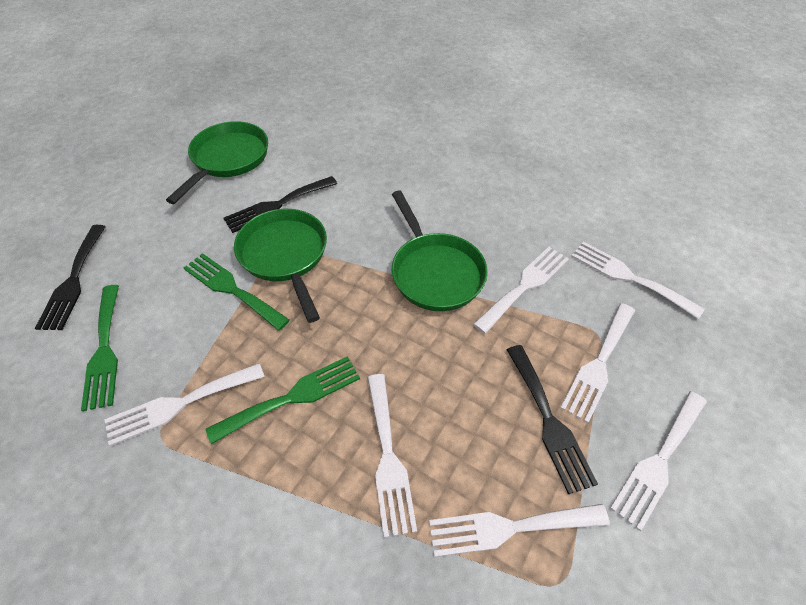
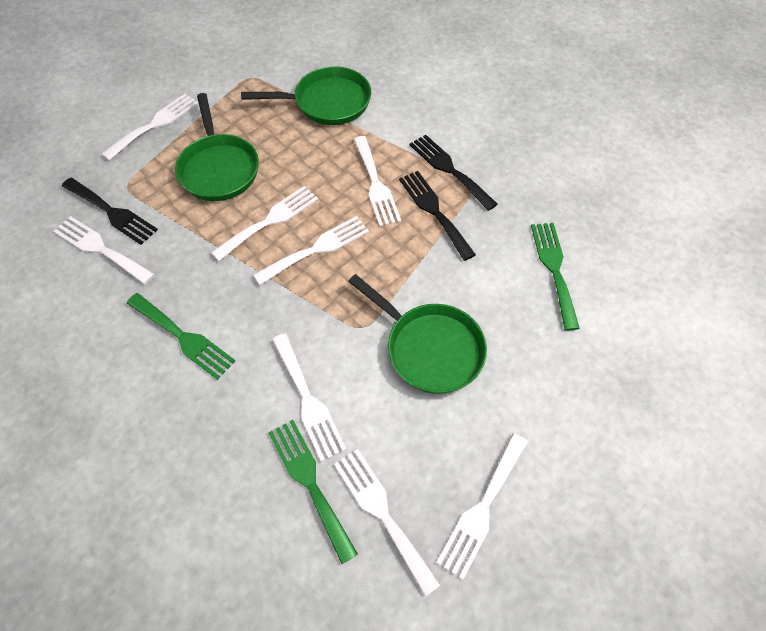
white fork: [105,363,265,446] [367,374,417,538] [429,504,610,557] [473,247,569,334] [561,303,635,423] [571,241,705,319] [610,391,707,531] = 7 -> [53,216,155,285] [102,93,199,161] [211,186,319,261] [253,216,369,285] [272,333,347,462] [334,449,440,597] [353,136,401,227] [436,433,528,580] = 8

